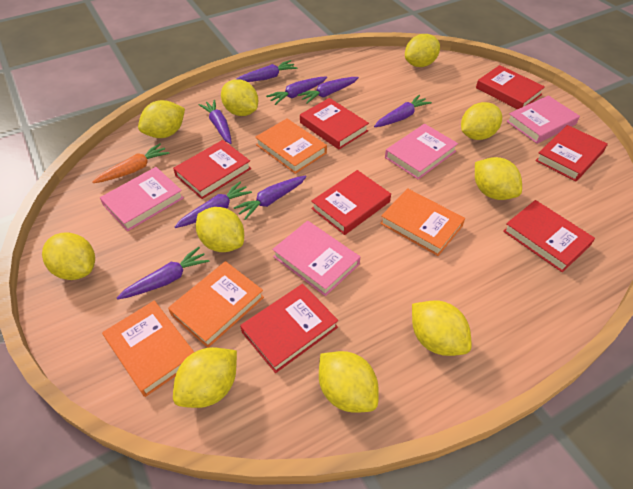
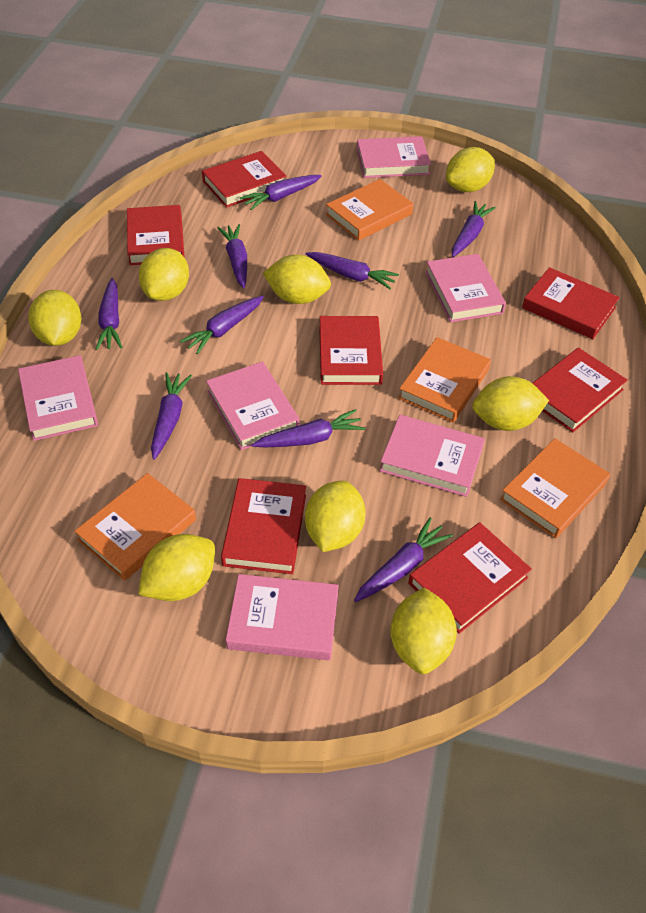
orange carrot: [92,144,169,183] = 1 -> none = 0
pink book: [100,167,184,231] [272,221,360,296] [385,124,458,179] [506,95,580,144] = 4 -> [18,355,98,441] [206,362,300,450] [226,574,339,660] [357,136,431,178] [379,415,485,497] [425,254,506,322] = 6
purple carrot: [117,247,210,299] [175,181,252,228] [199,100,232,144] [233,175,307,220] [237,60,298,82] [266,77,327,105] [298,77,359,104] [374,95,432,127] = 8 -> [96,278,122,350] [151,372,192,460] [180,296,264,354] [217,224,247,288] [240,175,321,210] [252,409,365,447] [306,252,399,289] [354,517,453,602] [452,201,496,257] = 9
yellow lemon: [42,233,95,280] [138,100,185,138] [173,347,237,408] [196,207,244,252] [221,79,258,116] [319,351,379,413] [405,34,440,67] [412,300,472,356] [461,102,502,140] [475,157,522,200] = 10 -> [28,290,82,346] [139,248,189,301] [139,534,215,601] [263,255,331,304] [305,481,366,552] [390,588,457,674] [446,147,495,192] [472,376,549,431] = 8

